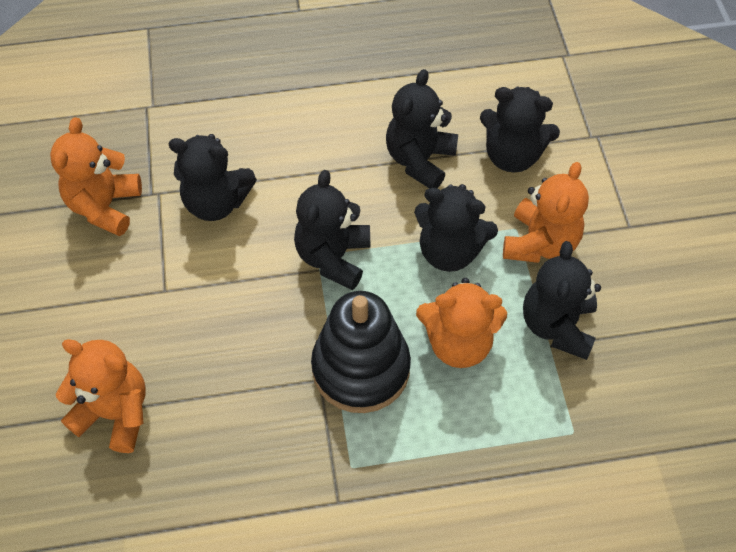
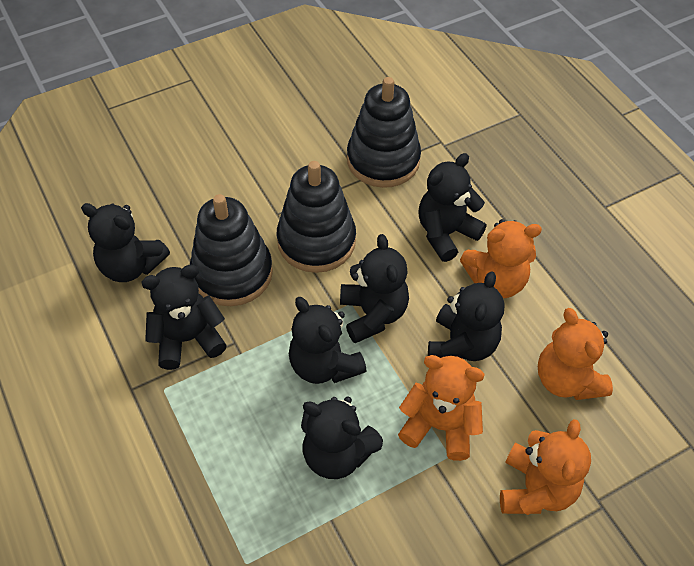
black stacking toy: [311,291,411,413] = 1 -> [190,194,273,306] [277,161,356,273] [347,77,421,188] = 3
black teddy bear: [169,134,257,221] [294,170,370,290] [386,69,458,188] [414,184,498,272] [480,86,560,173] [523,241,601,360] = 6 -> [81,203,170,282] [142,265,227,370] [289,297,367,384] [301,397,383,479] [340,234,409,343] [419,153,486,262] [428,271,504,361] = 7

